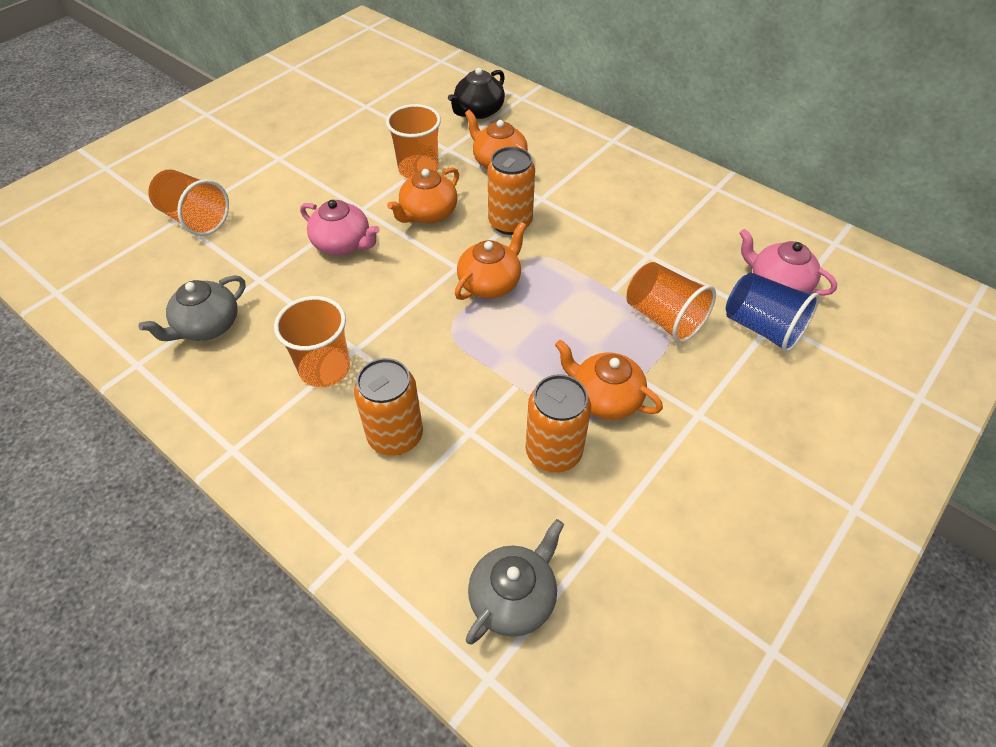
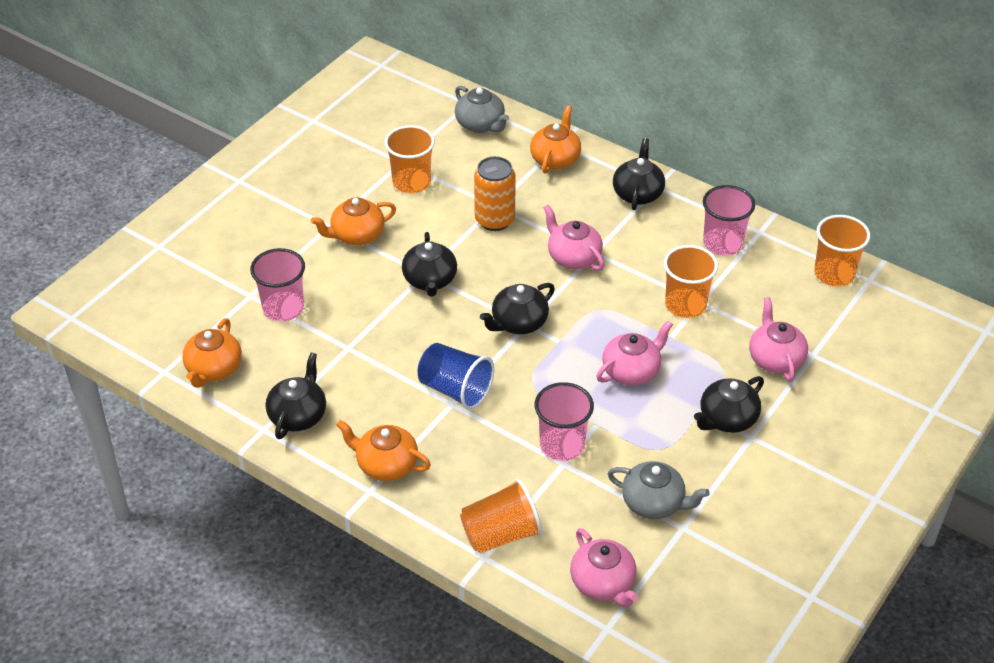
black teapot: [448,68,505,119] = 1 -> [266,352,326,439] [402,232,457,297] [480,283,555,334] [613,138,665,210] [694,376,764,433] = 5
orange can: [354,358,423,456] [488,147,535,235] [526,374,591,473] = 3 -> [474,156,516,231] = 1
pink cup: none = 0 -> [250,248,305,322] [535,382,594,461] [703,185,755,256] = 3
pink teapot: [300,200,380,255] [739,229,837,296] = 2 -> [543,205,604,271] [570,528,638,608] [596,320,673,386] [749,297,808,382] = 4

